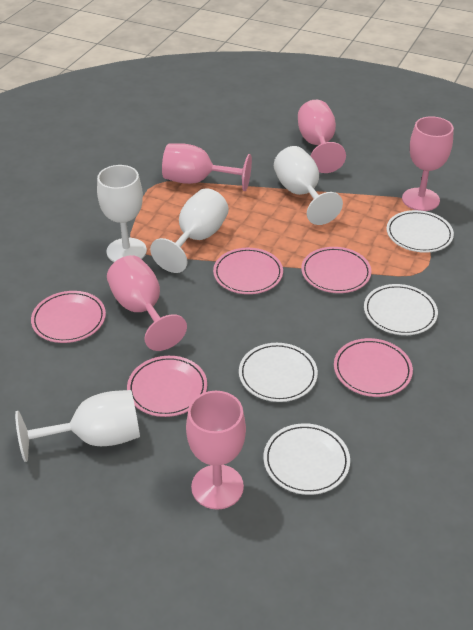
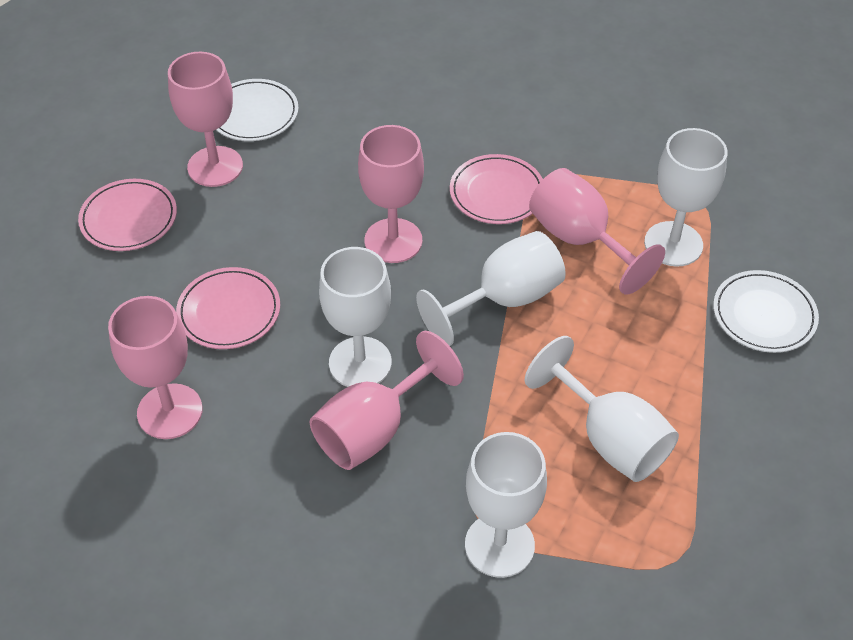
pink plate: [31,291,106,343] [127,356,207,417] [213,248,283,294] [301,247,371,293] [334,338,413,397] = 5 -> [78,179,177,251] [176,267,280,349] [450,154,543,224] = 3
white goblet: [15,390,140,462] [97,165,147,262] [150,188,229,273] [274,146,343,225] = 4 -> [319,247,392,387] [416,231,566,346] [465,432,547,578] [525,336,679,482] [644,128,728,267] = 5
white plate: [239,343,318,402] [264,423,350,495] [364,284,438,335] [387,210,454,253] = 4 -> [216,79,298,141] [713,270,819,353] = 2

